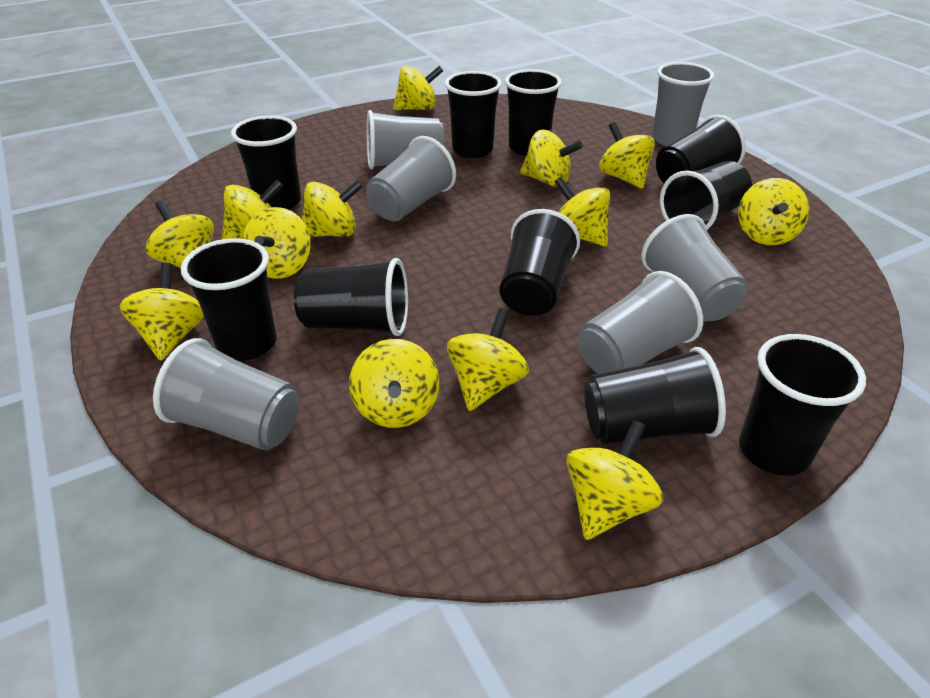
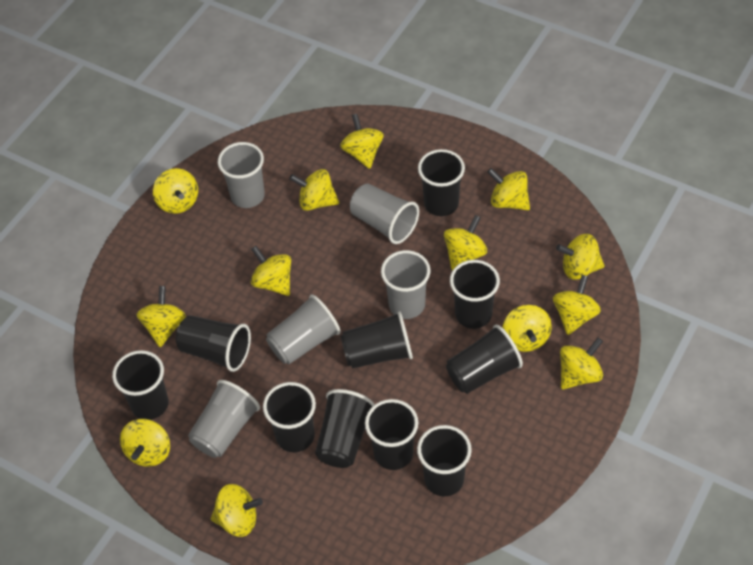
grey cup: [153,338,300,450] [366,110,444,169] [366,136,456,221] [579,271,703,374] [641,214,748,322] [652,62,714,146] = 6 -> [188,380,260,458] [218,142,265,208] [266,295,341,364] [350,184,419,244] [381,250,430,319] = 5

